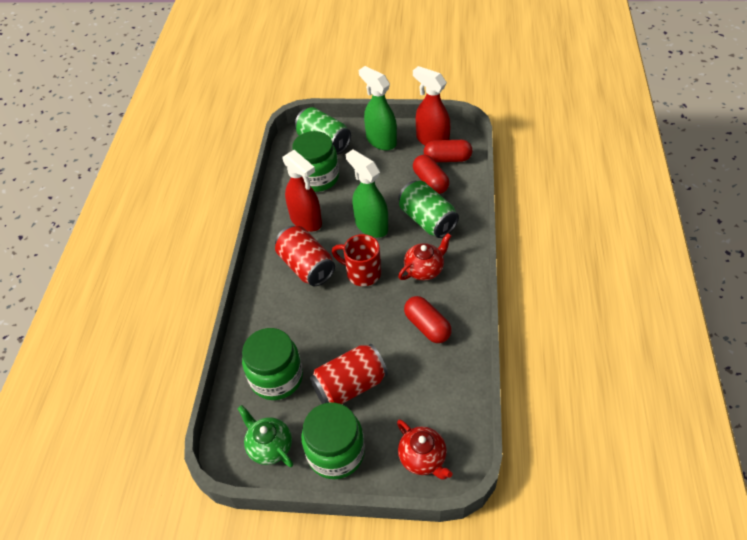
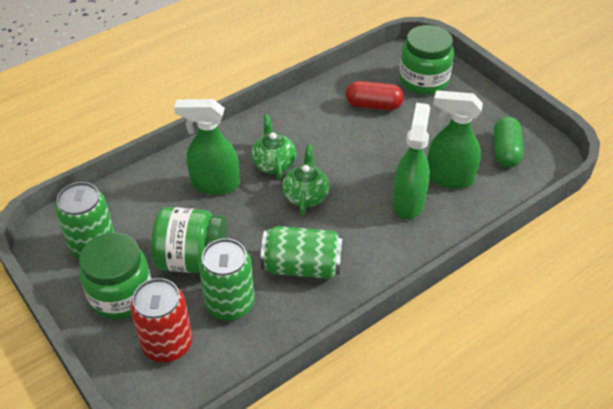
green can: [295,107,351,154] [398,181,459,238] = 2 -> [55,182,115,259] [199,238,255,321] [261,226,343,279] = 3
green capsule: none = 0 -> [494,117,523,167] = 1
green spray bottle: [346,150,388,238] [359,66,397,150] = 2 -> [174,99,240,195] [392,102,430,220] [427,90,483,189] = 3
green teapot: [237,405,293,467] = 1 -> [251,115,296,181] [282,145,329,215] = 2
red can: [275,226,335,286] [310,344,388,404] = 2 -> [130,278,192,362] = 1
red capsule: [404,296,452,343] [413,155,449,194] [424,140,473,162] = 3 -> [346,81,404,110] = 1
red mug: [332,234,381,286] = 1 -> none = 0
red spray bottle: [282,150,322,232] [413,66,451,146] = 2 -> none = 0
red teapot: [397,419,453,479] [398,233,451,281] = 2 -> none = 0

